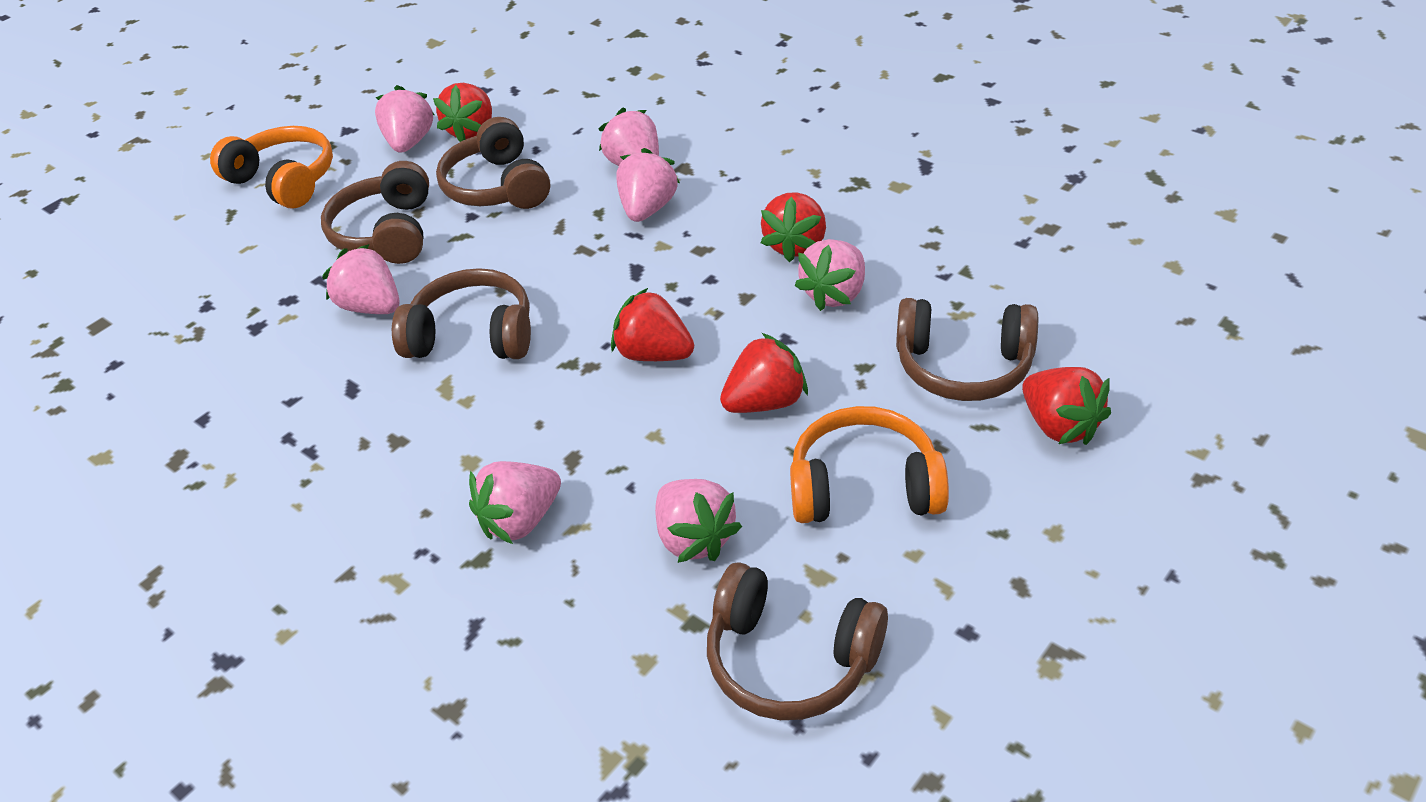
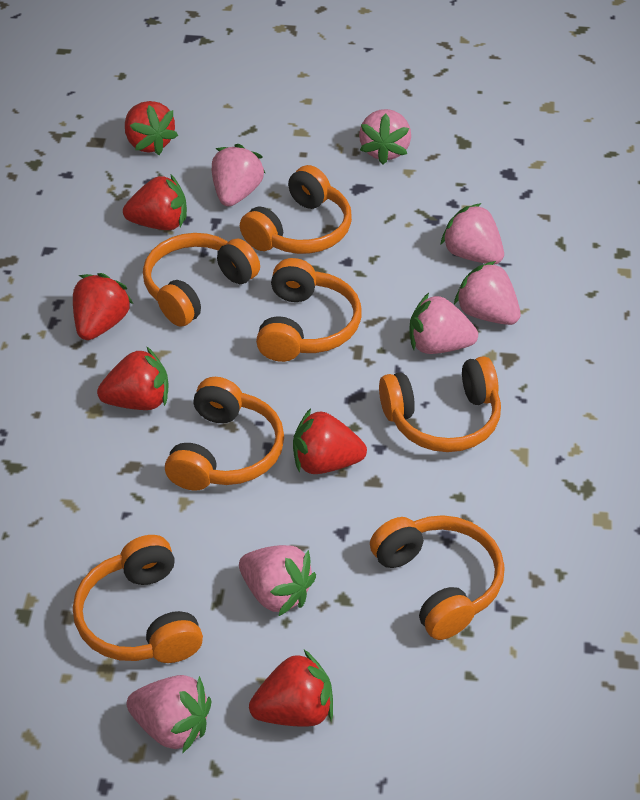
brown headphones: [321,161,429,264] [392,268,531,359] [436,117,550,209] [707,562,888,720] [896,298,1038,401] = 5 -> none = 0
orange headphones: [210,126,333,209] [790,406,949,523] = 2 -> [73,535,203,663] [143,233,260,327] [165,377,284,491] [240,165,352,254] [256,258,361,362] [370,515,505,640] [379,356,501,452] = 7
red strawberry: [433,83,492,142] [611,288,694,361] [720,333,808,413] [761,192,826,262] [1022,367,1111,445] = 5 -> [73,273,133,340] [97,346,168,410] [123,174,187,230] [125,101,178,155] [249,650,333,727] [293,408,367,474] = 6

